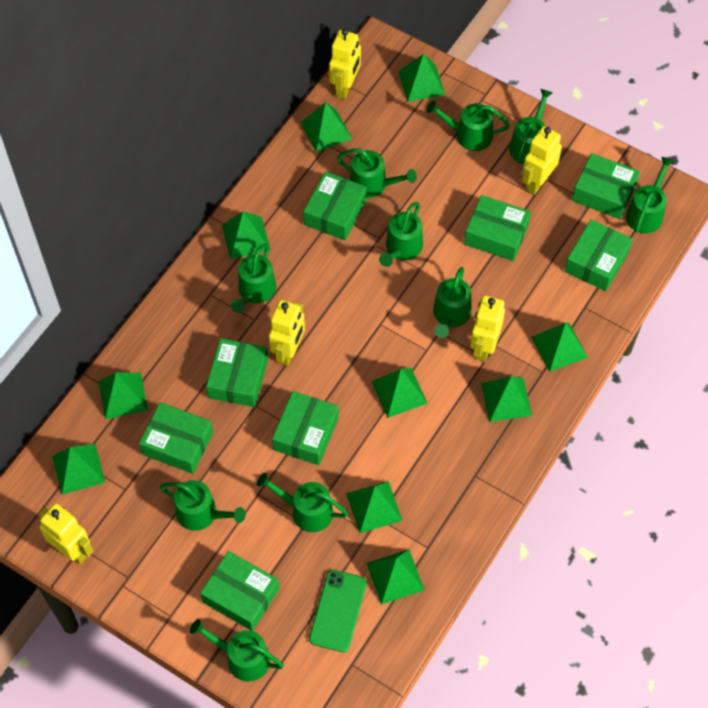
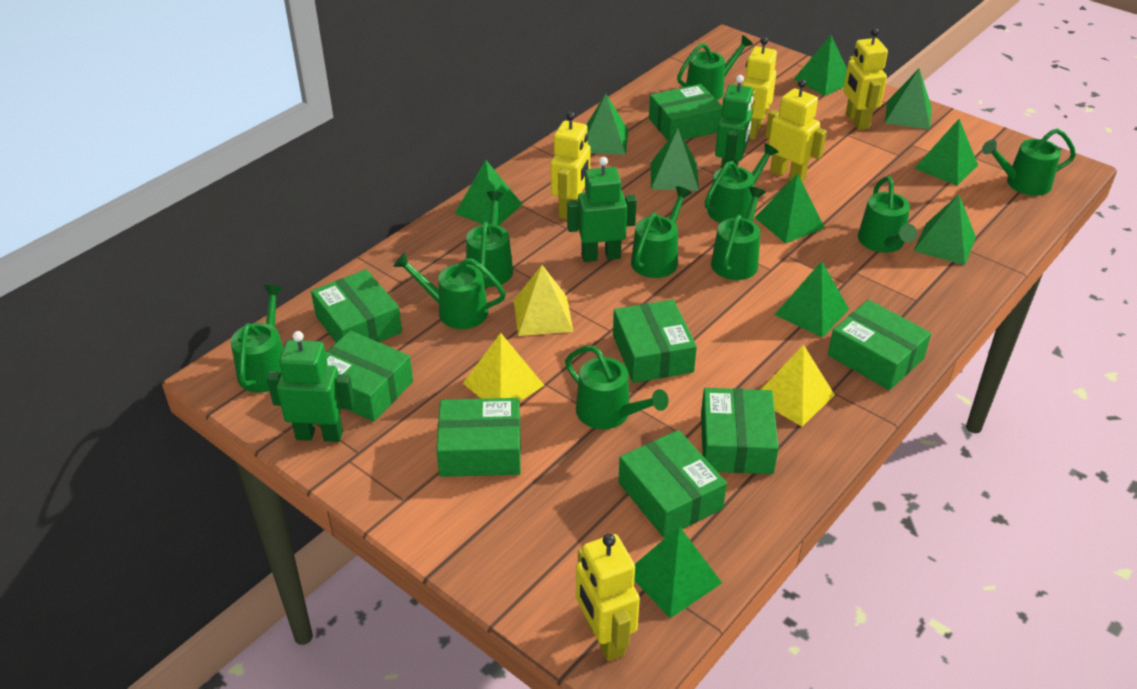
green phone: [309,570,367,652] = 1 -> none = 0
green robot: none = 0 -> [267,331,355,442] [567,157,637,262] [715,75,753,168] = 3
yellow pyramid: none = 0 -> [463,333,545,402] [514,265,573,336] [761,345,835,427] = 3

